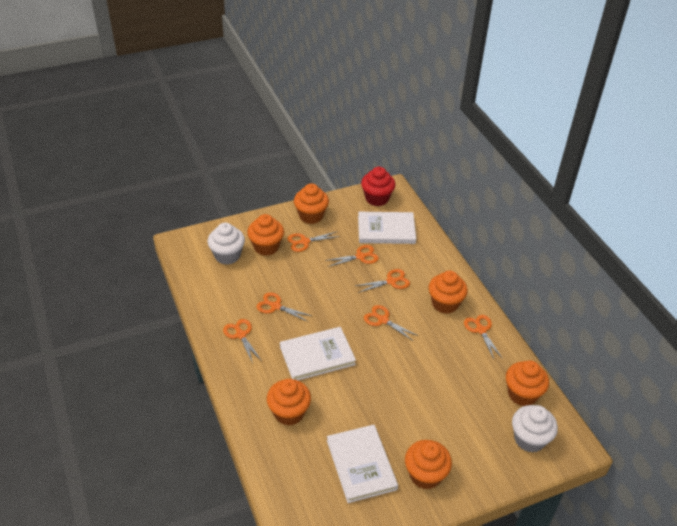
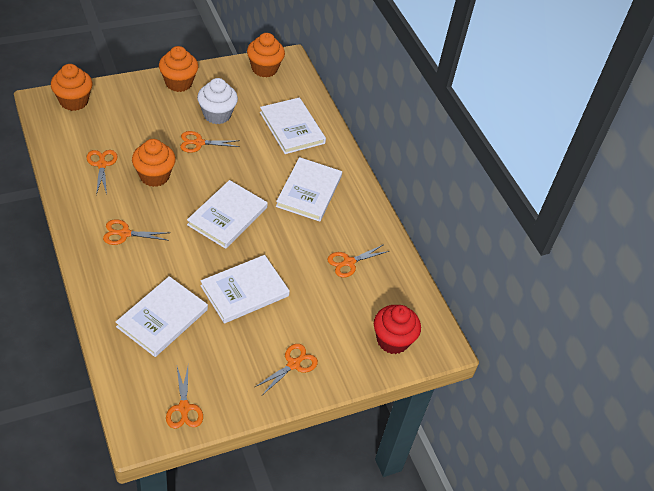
orange cupcake: [247,214,284,256] [267,379,311,425] [294,184,329,224] [405,440,452,489] [428,271,468,314] [506,360,549,406] = 6 -> [51,64,93,111] [132,139,176,187] [159,46,198,92] [247,33,285,78] = 4
orange scissors: [223,319,262,363] [257,292,312,322] [288,231,340,252] [325,245,379,267] [355,269,410,293] [364,305,418,341] [464,315,503,359] = 7 -> [87,150,118,195] [103,219,169,245] [166,367,203,429] [180,131,240,153] [255,344,318,394] [328,244,389,278] = 6
white book: [280,327,356,380] [327,425,398,503] [358,212,416,244] = 3 -> [116,276,208,357] [187,180,268,249] [200,255,290,324] [260,97,326,154] [276,157,342,222] = 5
white cupcake: [207,223,245,265] [512,405,558,453] = 2 -> [197,78,238,124] = 1

